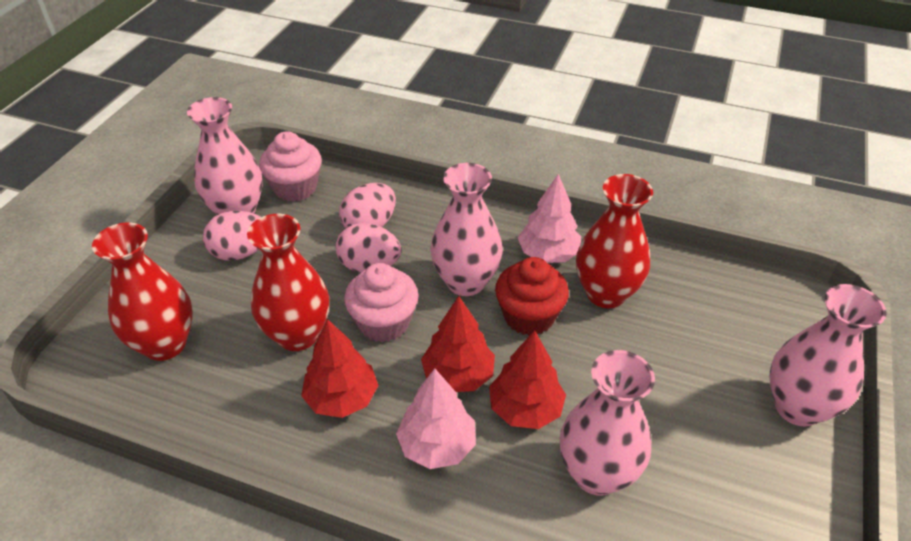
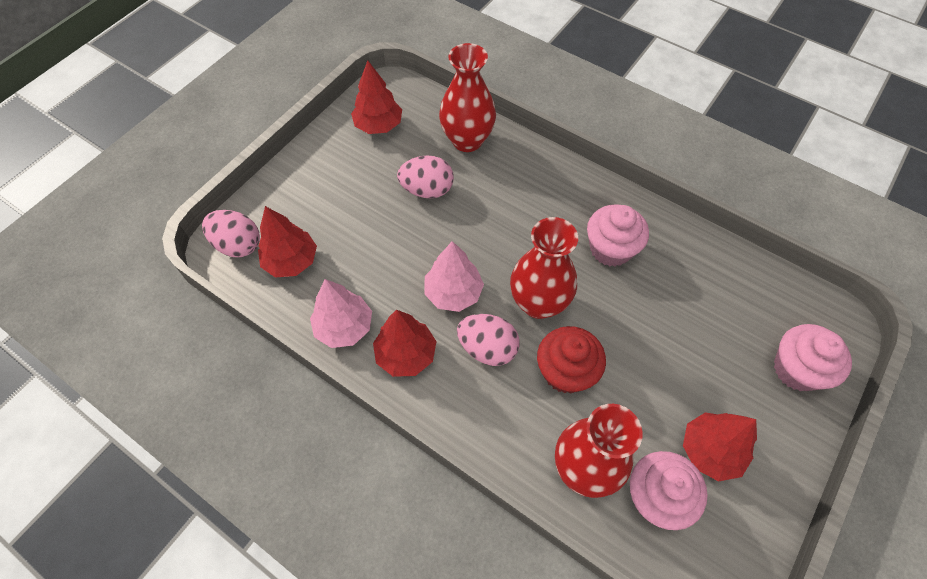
pink cupcake: [259,131,322,202] [344,263,418,342] = 2 -> [587,204,649,267] [630,451,708,530] [774,324,852,391] = 3
pink vase: [187,97,263,215] [430,163,503,296] [560,350,655,496] [770,284,887,426] = 4 -> none = 0
red tree: [301,319,378,418] [421,296,495,392] [489,330,566,429] = 3 -> [258,206,317,278] [351,60,402,134] [373,310,437,377] [683,412,757,481] = 4

